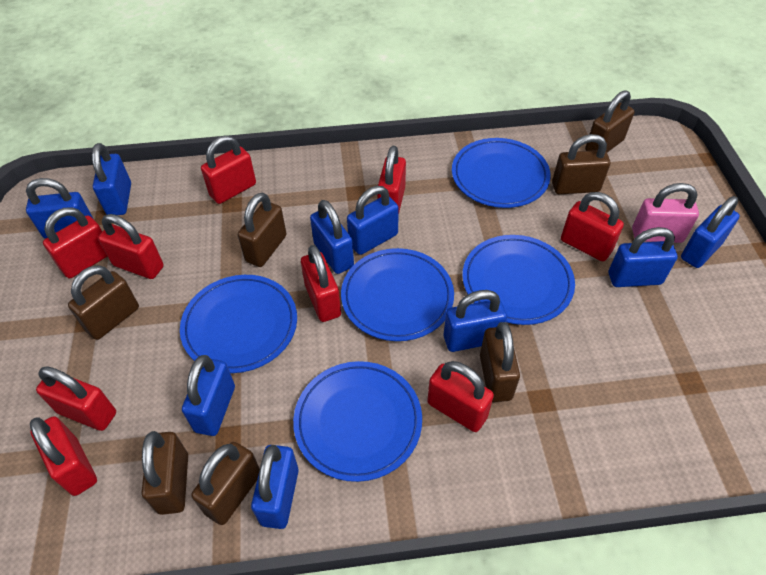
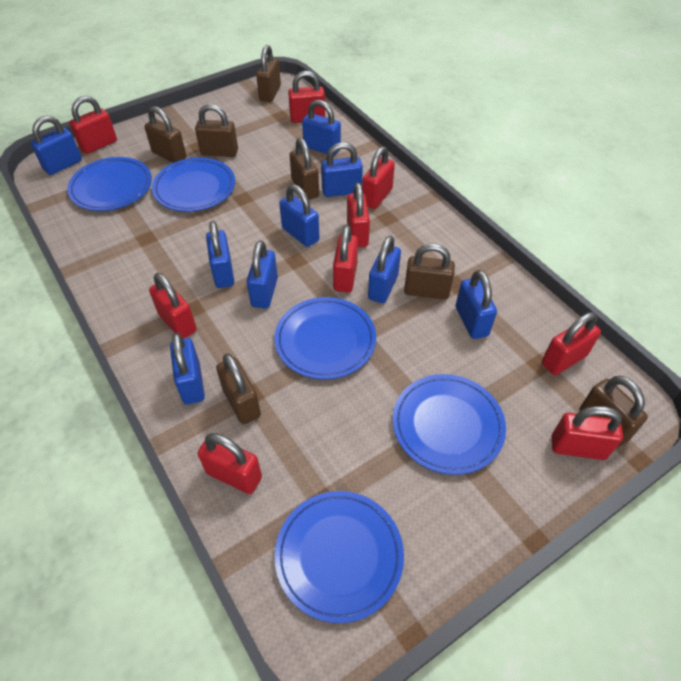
pink padlock: [632,183,699,243] = 1 -> none = 0

